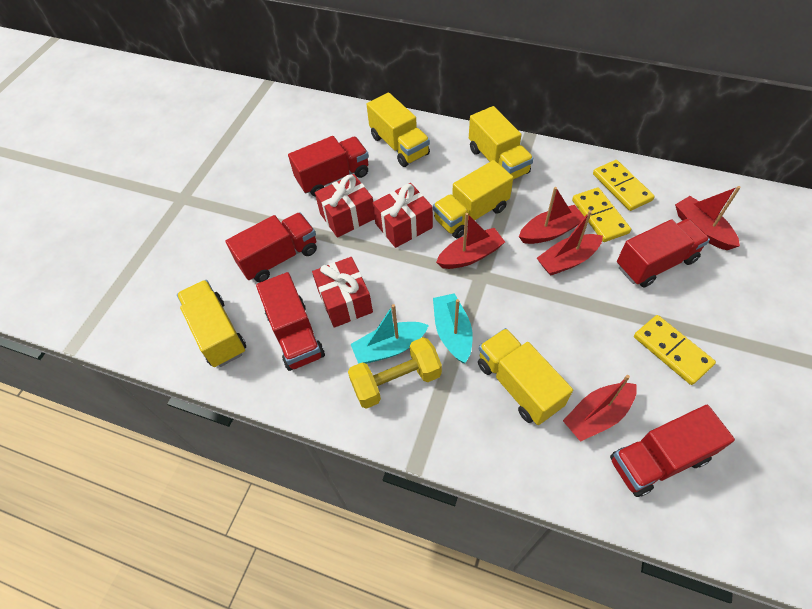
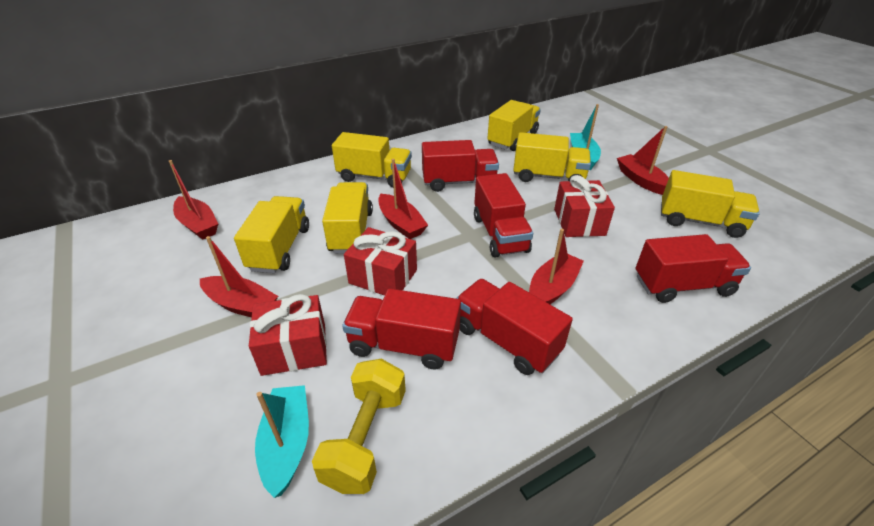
yellow domino: [572,188,631,242] [593,160,655,211] [634,315,716,385] = 3 -> none = 0
yellow truck: [177,280,246,367] [366,93,430,167] [433,160,513,238] [469,106,534,180] [478,328,573,425] = 5 -> [234,196,309,273] [322,182,373,254] [332,132,412,188] [487,100,541,151] [513,132,591,182] [661,170,760,238] = 6

